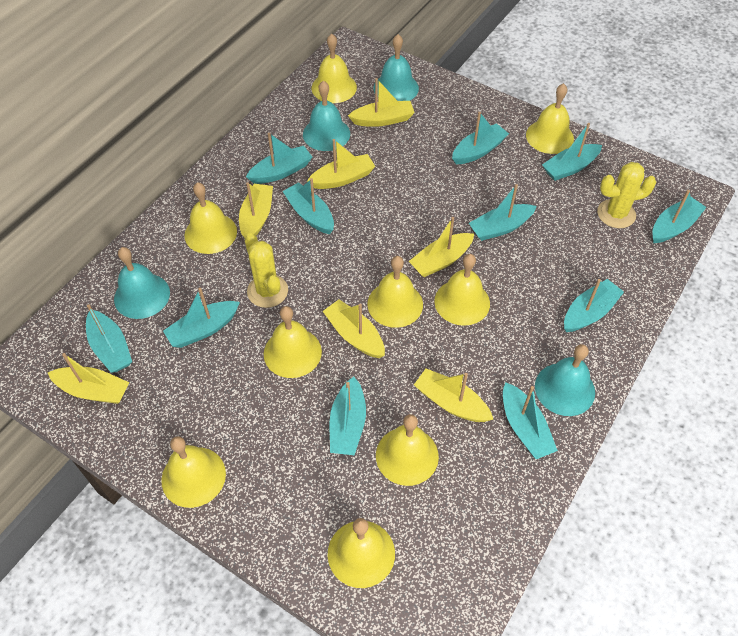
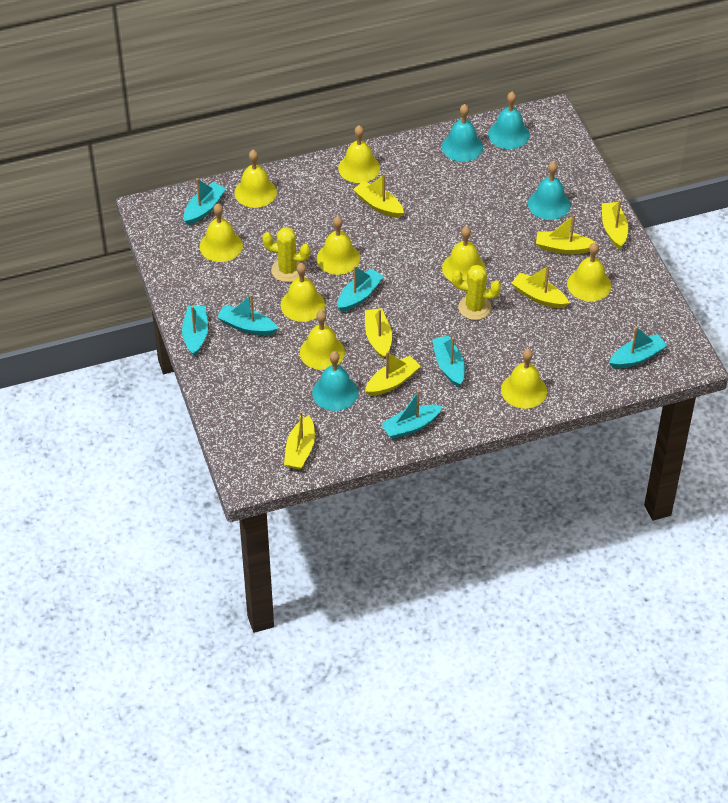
turquoise boat: [86,304,132,373] [163,288,240,348] [246,133,312,184] [282,178,334,234] [330,377,366,455] [452,112,509,164] [469,184,537,241] [503,382,558,459] [542,123,602,181] [564,279,624,332] [652,190,707,243] = 11 -> [182,306,208,356] [184,178,226,225] [217,294,278,335] [337,266,384,312] [381,390,442,439] [432,336,465,387] [609,326,667,368] = 7

